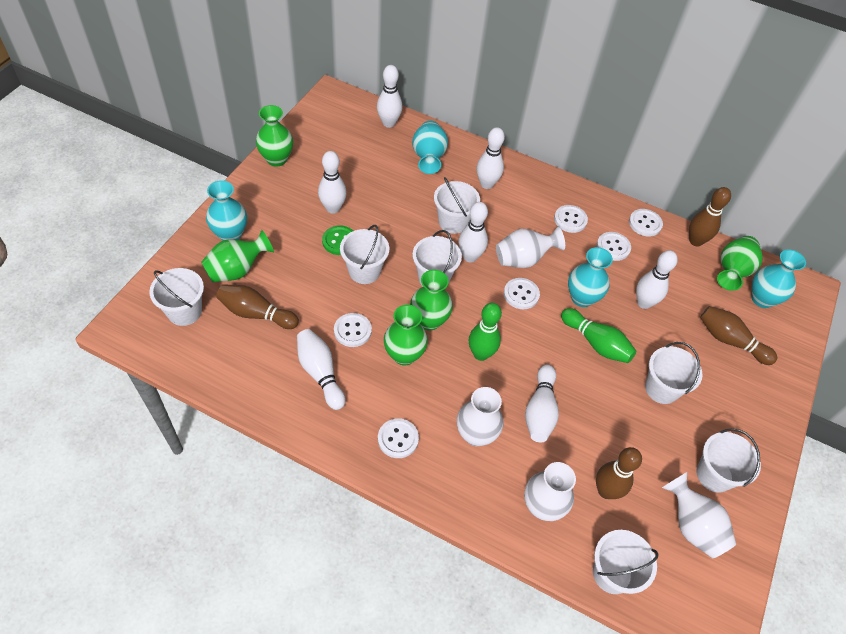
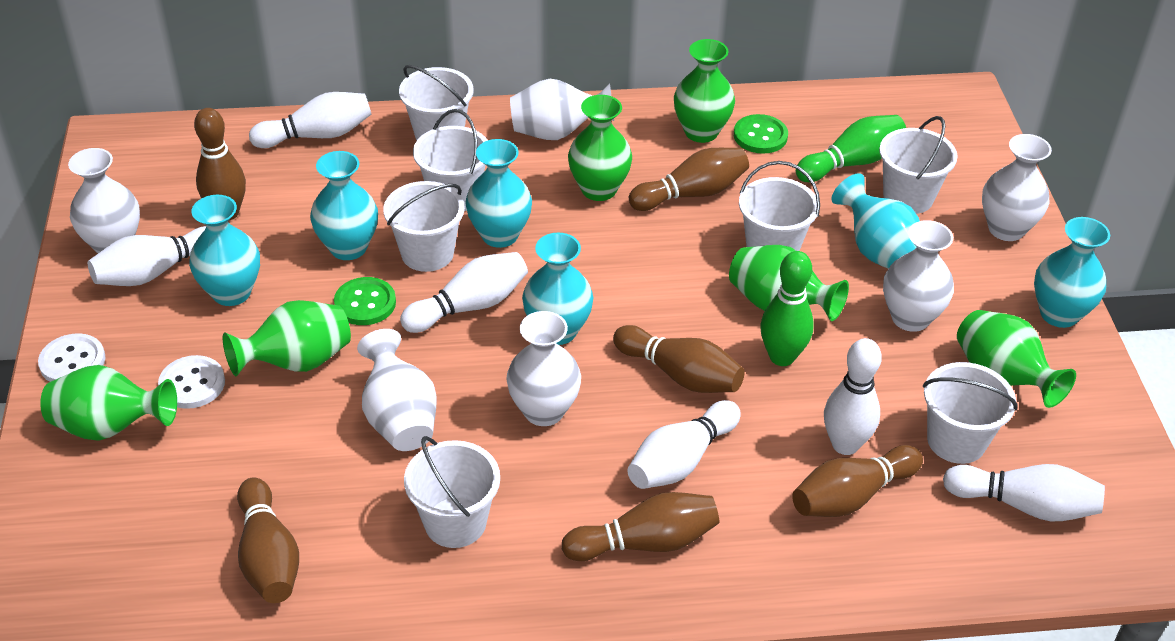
brown bowling pin: [216,284,299,329] [596,447,642,499] [689,187,731,246] [700,306,777,365] = 4 -> [194,108,246,220] [237,477,299,603] [562,492,720,561] [613,325,745,393] [629,148,749,211] [792,445,923,517] = 6
green button: [322,226,353,255] = 1 -> [334,277,396,325] [734,114,788,154] = 2
green vase: [201,230,274,282] [256,105,293,167] [384,305,428,366] [410,270,453,331] [717,236,763,291] = 5 -> [40,365,177,441] [223,300,351,377] [568,95,632,201] [674,39,735,143] [729,245,849,321] [957,310,1076,408] = 6
turquoise vase: [206,180,247,240] [412,121,448,174] [568,247,613,307] [751,249,806,308] = 4 -> [189,195,260,306] [310,151,378,260] [465,139,532,248] [522,233,593,345] [832,173,920,269] [1034,217,1110,328] = 6
white bowling pin: [297,329,345,410] [318,151,347,214] [377,65,402,128] [459,202,488,263] [477,127,505,189] [525,365,559,442] [636,250,678,309] = 7 -> [88,226,206,286] [249,92,372,148] [400,252,528,333] [627,400,741,489] [824,338,882,455] [943,464,1105,521] = 6
white button: [334,313,372,347] [378,418,419,458] [504,278,540,309] [554,205,588,233] [597,232,631,261] [629,209,663,236] = 6 -> [38,333,106,382] [158,355,225,409] = 2
white vase: [457,387,504,446] [496,227,565,268] [524,462,576,521] [662,472,736,559] = 4 -> [68,148,140,253] [357,329,437,451] [506,311,581,426] [510,79,614,140] [883,220,954,332] [982,134,1052,241] = 6

